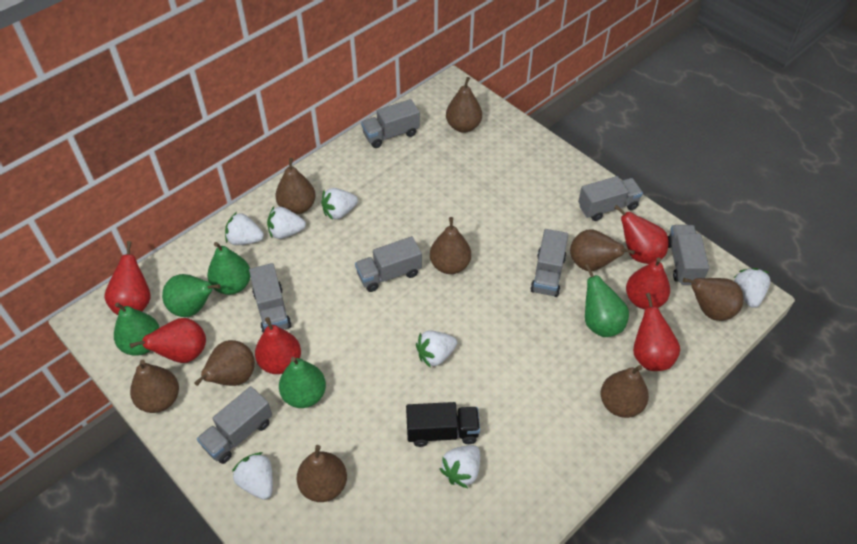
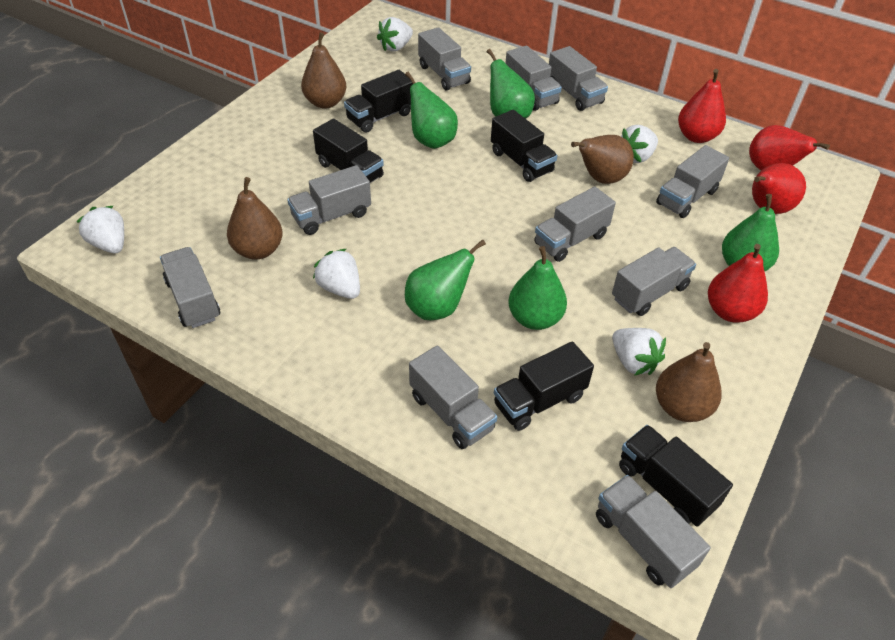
black truck: [406,402,480,447] = 1 -> [313,119,384,183] [344,70,413,133] [491,110,557,182] [494,342,594,431] [619,425,733,527] = 5
brown pear: [130,360,179,413] [194,340,255,386] [275,158,316,214] [297,445,347,502] [430,217,471,274] [446,77,482,133] [570,230,635,271] [601,365,649,418] [683,278,743,321] = 9 -> [227,177,283,260] [301,32,346,108] [571,135,634,184] [656,342,722,422] = 4
grey truck: [197,386,272,464] [249,263,291,333] [355,236,422,292] [361,99,420,148] [530,229,568,297] [578,176,643,221] [668,225,709,285] = 7 -> [160,247,220,328] [287,165,371,235] [409,346,497,449] [418,27,471,90] [506,46,562,111] [534,187,616,262] [549,46,608,111] [596,475,711,588] [612,247,696,316] [656,145,729,218] = 10
red pear: [104,241,151,315] [130,318,206,363] [255,317,301,374] [614,205,669,264] [626,257,670,309] [633,293,680,371] = 6 -> [678,69,726,143] [708,244,768,323] [749,125,830,170] [752,163,806,214] = 4
white strawberry: [225,212,264,245] [232,452,273,500] [267,207,306,239] [321,188,358,220] [416,330,457,368] [440,445,480,488] [734,268,770,308] = 7 -> [76,206,124,253] [313,249,360,299] [377,17,413,52] [612,328,666,376] [621,125,658,163] = 5

